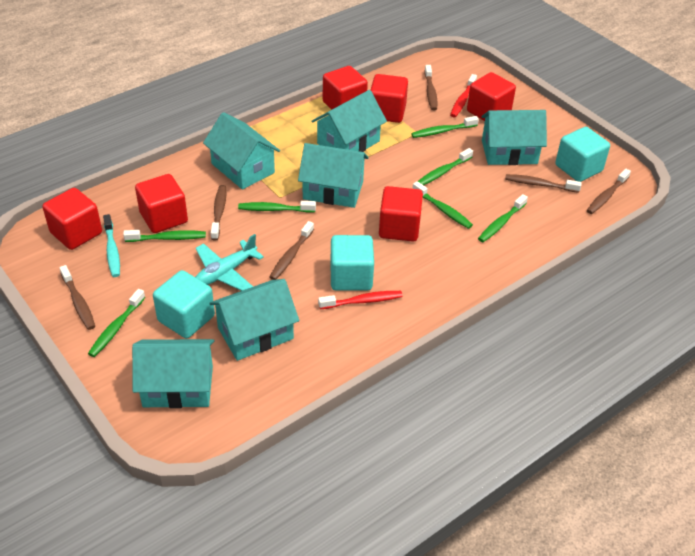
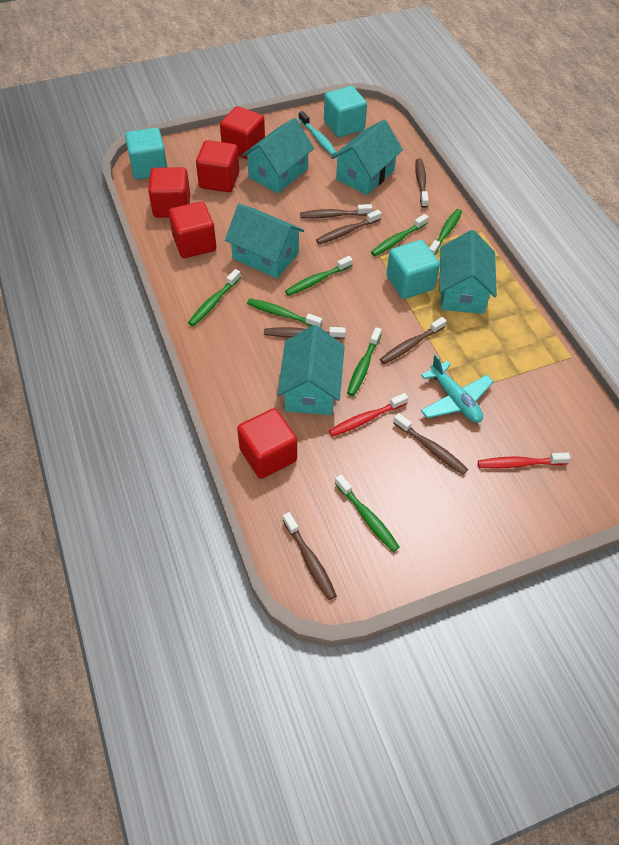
brown toothbrush: [60,265,95,330] [211,185,226,241] [270,221,314,280] [424,65,438,110] [505,174,582,193] [587,169,631,214] = 6 -> [264,327,346,339] [283,512,337,600] [300,204,373,218] [316,210,382,244] [380,317,446,364] [393,413,468,475] [415,159,429,208] = 7
red cube: [42,188,102,250] [135,174,188,233] [323,66,368,110] [371,74,408,123] [379,186,423,241] [467,72,516,121] = 6 -> [148,167,190,218] [169,201,216,258] [196,140,239,192] [220,106,265,159] [237,408,297,479] = 5
turquoise house: [132,339,214,408] [203,112,280,190] [209,279,299,361] [298,143,369,208] [311,90,387,152] [481,110,547,165] = 6 -> [225,204,304,279] [241,118,314,194] [277,325,345,415] [331,119,403,195] [440,230,497,314] = 5

